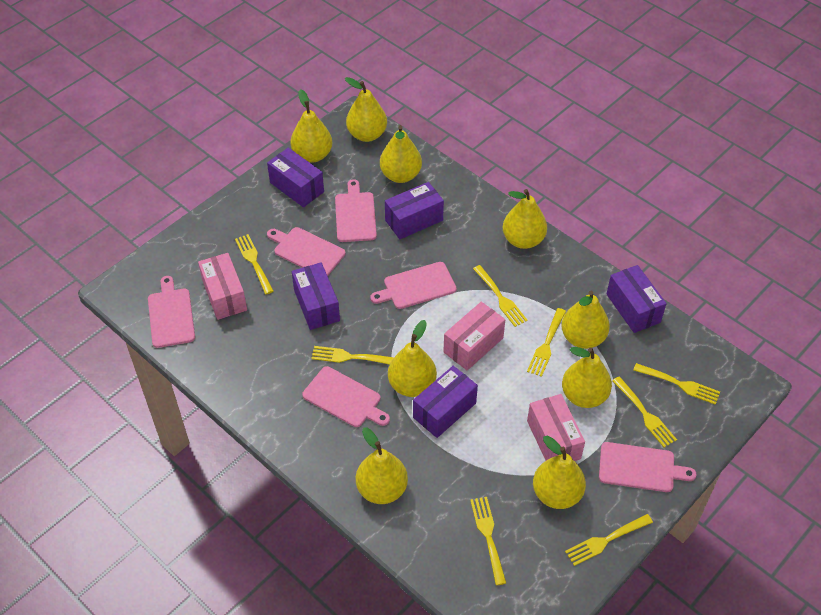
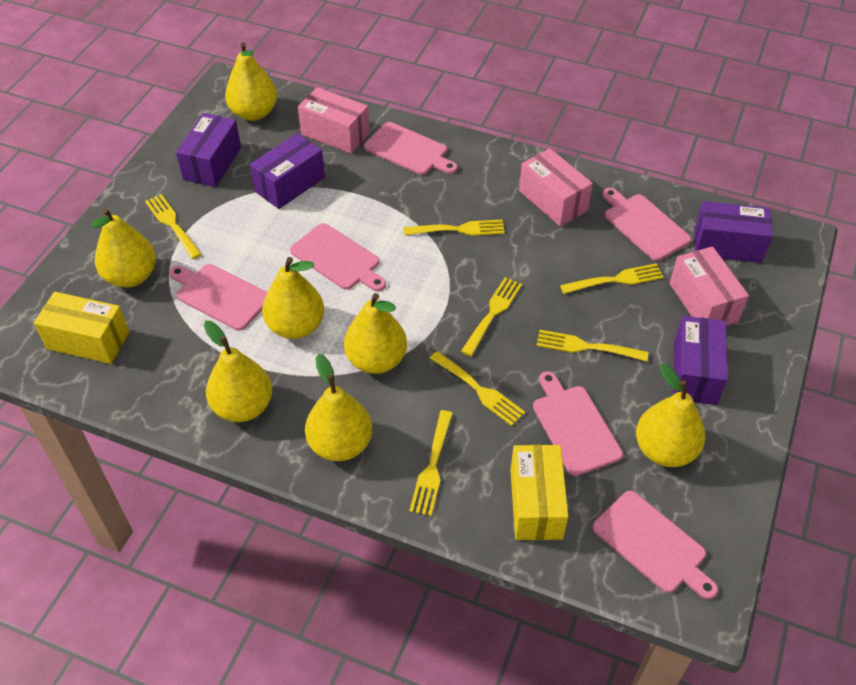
purple box: [267,148,324,207] [292,263,340,330] [385,182,444,239] [413,366,478,438] [606,265,667,333] = 5 -> [176,113,241,187] [250,133,325,209] [673,316,727,405] [694,201,773,263] = 4
yellow box: none = 0 -> [34,292,129,364] [510,445,568,540] = 2
yellow fork: [235,234,273,294] [311,346,394,365] [470,497,506,585] [473,265,528,327] [527,308,566,377] [565,514,653,566] [612,376,677,447] [633,363,720,405] = 8 -> [145,194,202,259] [404,220,505,236] [409,410,453,516] [430,351,525,426] [461,277,522,356] [536,330,648,361] [560,264,664,294] = 7
yellow pear: [290,89,332,163] [345,77,387,142] [356,427,408,504] [380,125,422,183] [388,320,437,397] [503,189,547,249] [533,436,586,509] [561,291,610,349] [562,347,612,408] = 9 -> [91,208,156,288] [204,321,272,422] [225,42,277,121] [262,257,324,339] [305,354,372,461] [344,293,407,374] [636,363,705,467] = 7

